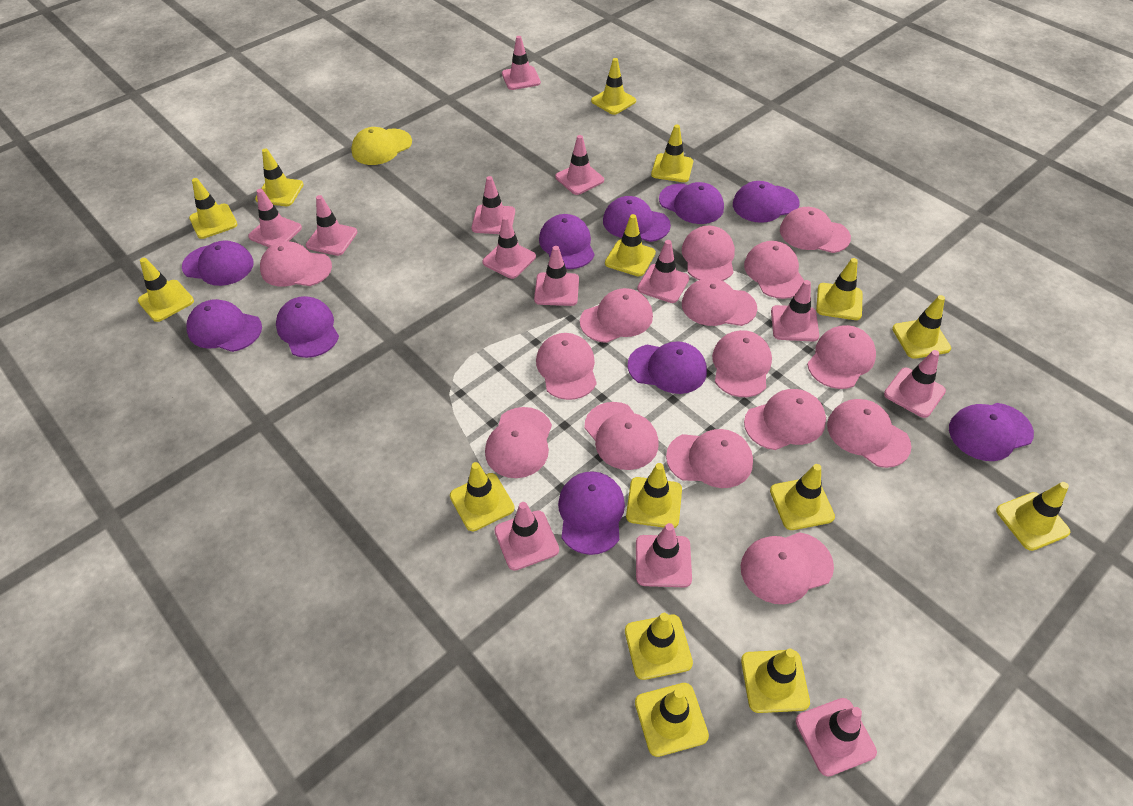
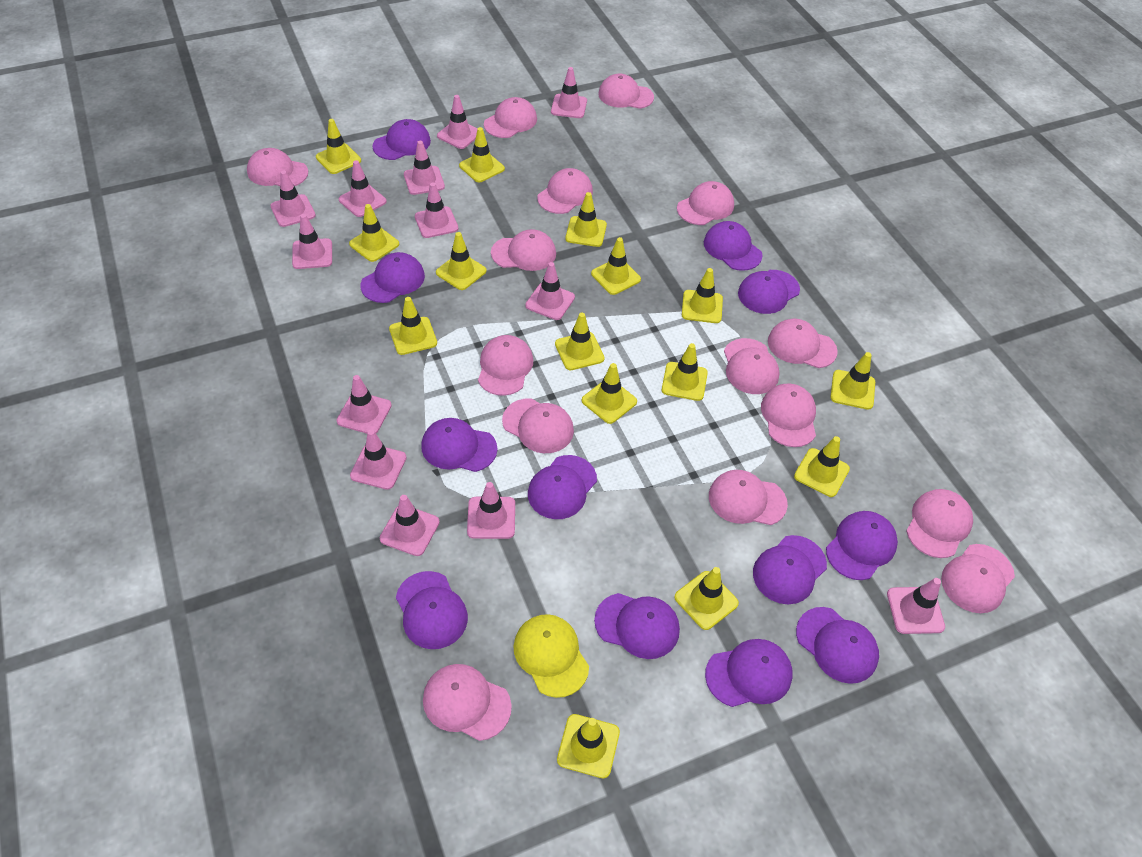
purple cap: [182,240,254,286] [186,299,262,352] [276,296,339,358] [539,214,595,269] [558,471,625,555] [603,196,671,242] [628,341,707,394] [659,182,724,224] [733,181,800,223] [949,403,1034,461] = 10 -> [360,252,425,303] [373,119,431,160] [396,571,468,649] [421,418,497,472] [528,455,597,519] [594,593,680,659] [704,221,762,271] [705,639,793,707] [738,270,800,314] [753,535,827,604] [796,607,879,684] [826,511,898,580] = 12

